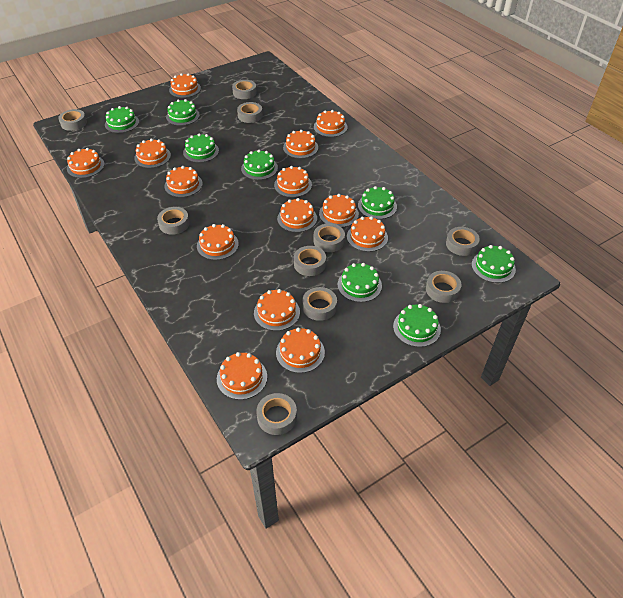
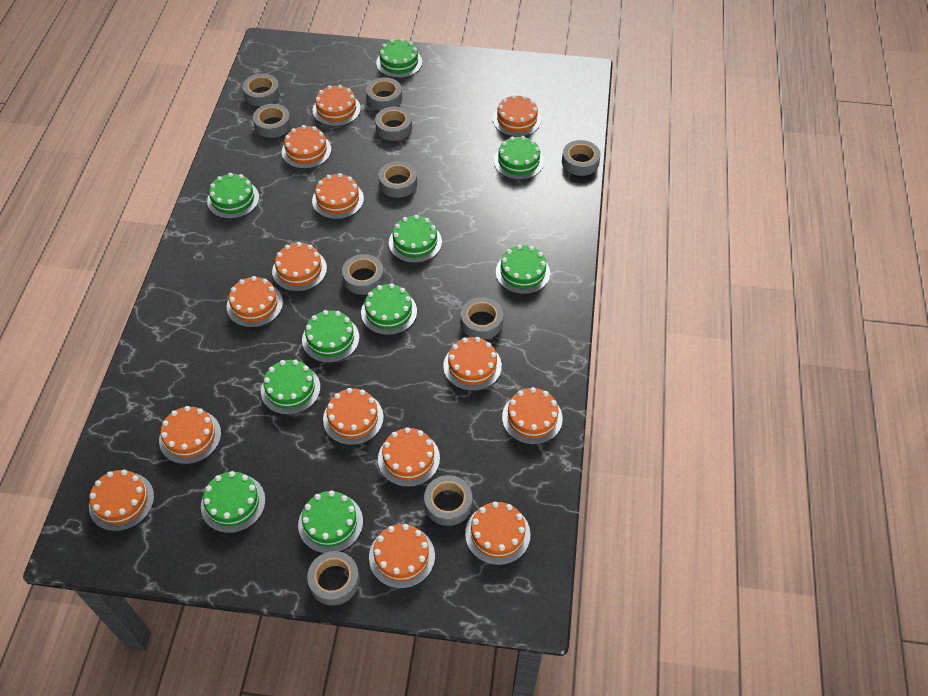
green cake: [105,106,139,133] [166,99,200,126] [183,133,219,162] [241,150,278,180] [338,263,382,302] [358,186,397,219] [393,304,441,347] [472,245,516,283] = 8 -> [201,471,266,533] [207,173,259,219] [261,360,320,415] [298,491,363,553] [302,310,359,363] [361,283,417,335] [376,39,422,78] [389,215,442,263] [494,136,544,180] [496,245,550,294] = 10

